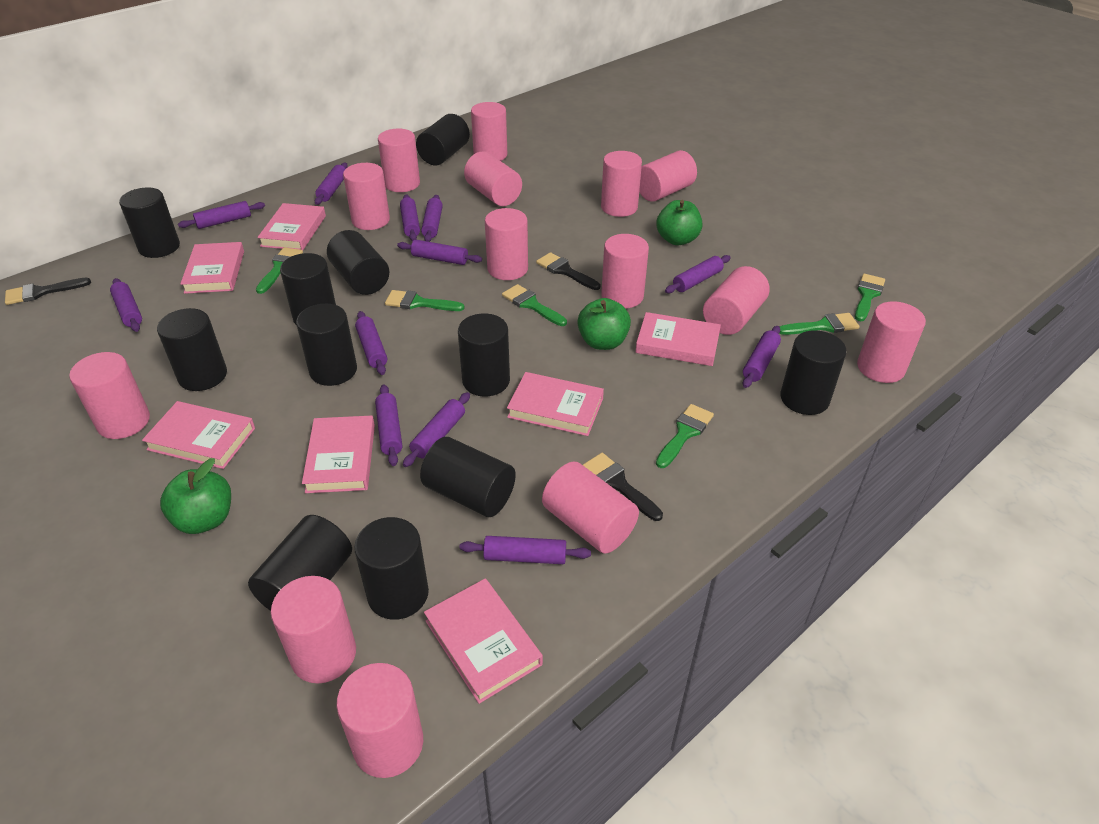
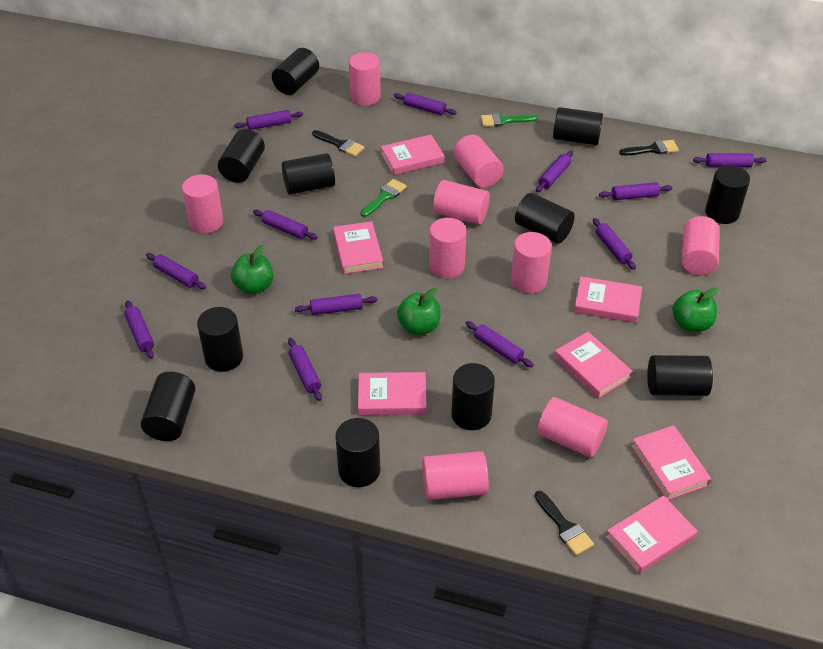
green brush: [256,247,303,294] [385,290,465,311] [502,284,567,326] [656,404,714,468] [779,313,859,335] [855,274,885,321] = 6 -> [361,179,407,217] [481,113,538,127] = 2
pink cylinder: [69,352,150,439] [271,576,356,683] [336,663,423,778] [343,163,390,230] [378,129,420,192] [464,151,522,206] [471,102,507,161] [485,208,528,280] [542,462,639,554] [601,151,642,217] [601,234,649,309] [639,150,697,202] [703,266,770,335] [857,301,926,383] = 14 -> [182,174,223,234] [349,52,381,106] [422,451,489,500] [429,218,466,279] [433,180,490,225] [454,135,503,188] [511,232,552,294] [537,397,608,458] [681,216,720,276] = 9

